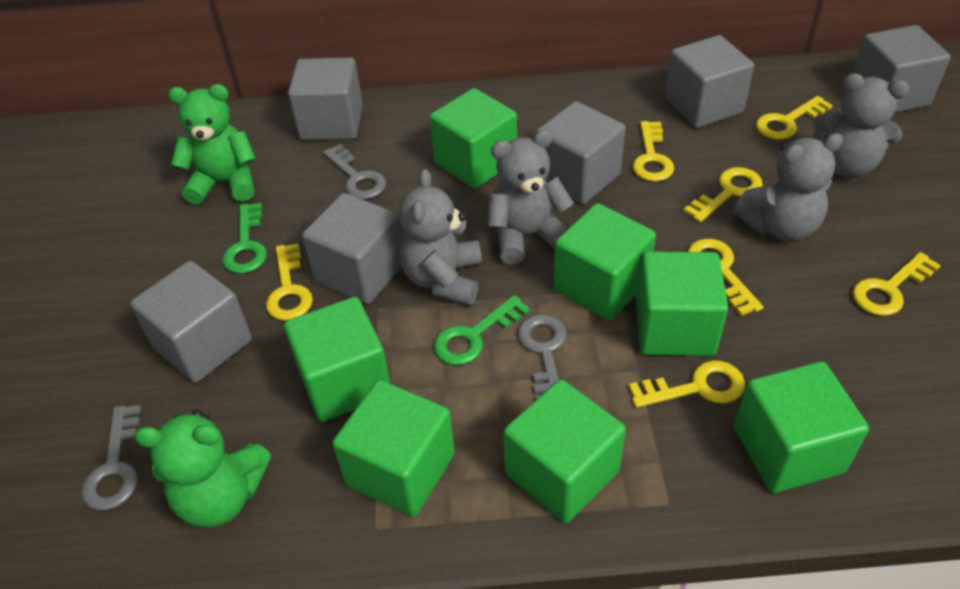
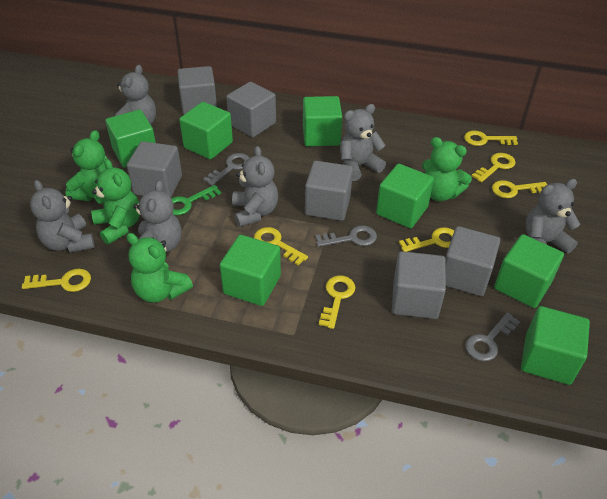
green key: [222,203,267,274] [434,295,530,365] = 2 -> [171,185,221,215] = 1
green teddy bear: [134,409,271,528] [168,84,256,205] = 2 -> [65,130,107,201] [91,159,140,244] [126,233,193,303] [422,137,472,201] = 4
grey teddy bear: [399,169,482,306] [487,130,574,265] [733,133,843,242] [812,73,909,178] = 4 -> [30,180,95,253] [115,65,156,124] [133,180,181,252] [232,146,278,227] [340,104,386,181] [525,179,580,253] = 6

